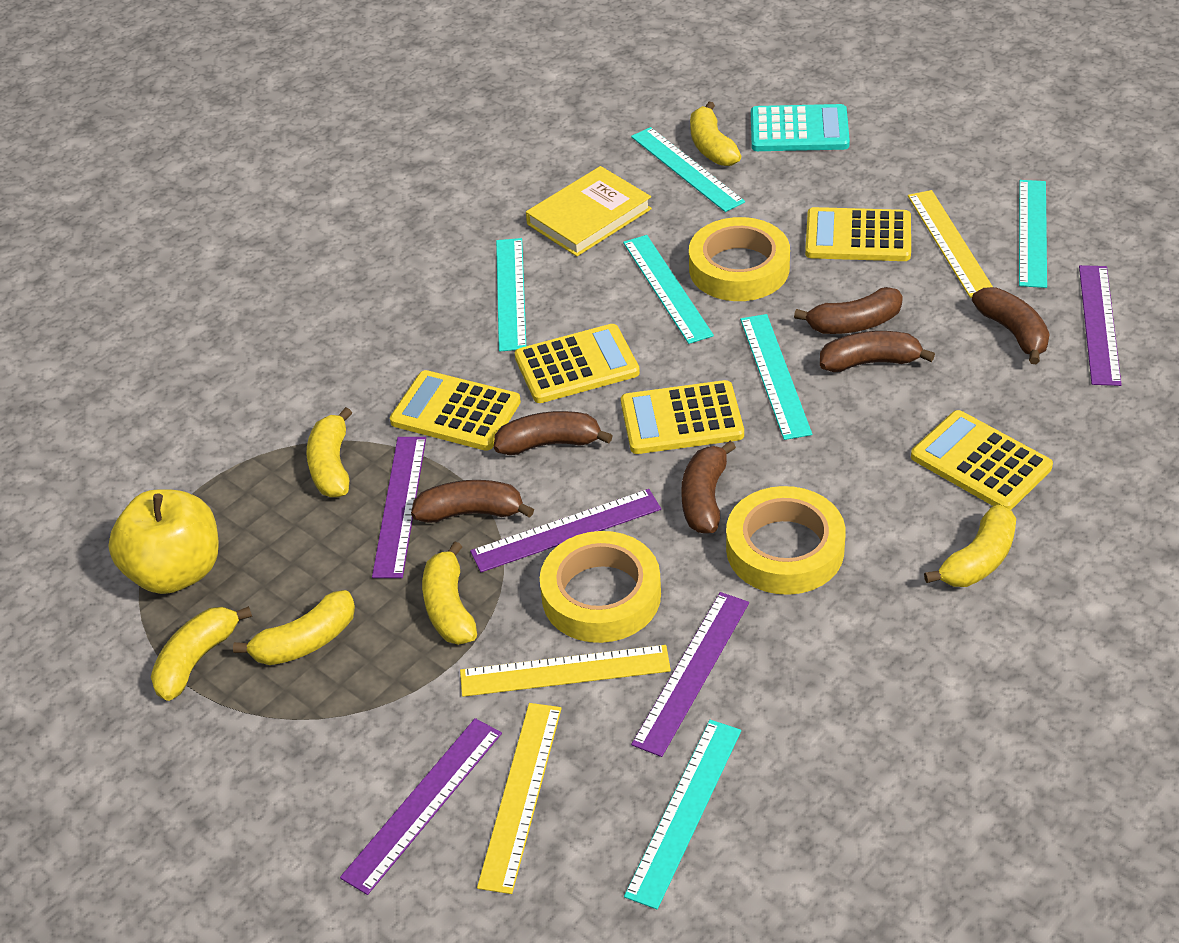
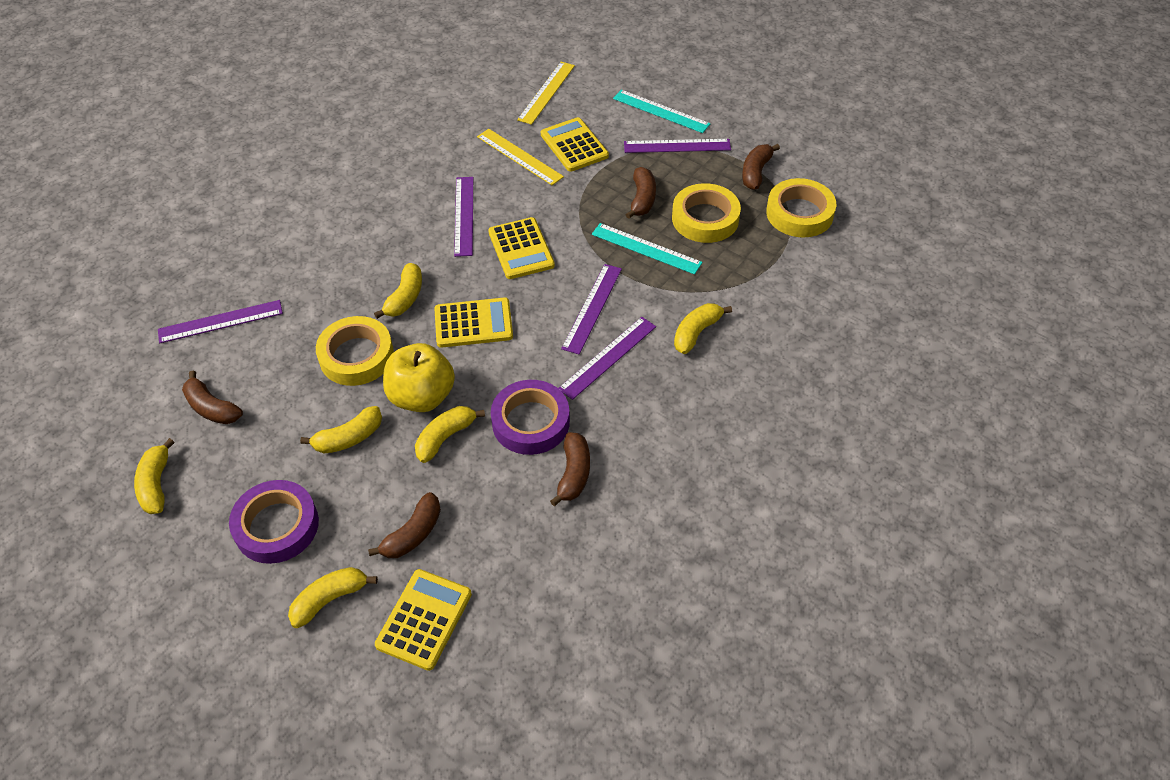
brown banana: [411,480,534,523] [494,411,613,455] [681,441,736,534] [794,287,903,334] [820,331,935,372] [972,287,1050,364] = 6 -> [182,370,243,424] [368,492,441,558] [550,432,590,506] [626,167,656,219] [742,144,780,190] = 5
purple tape: none = 0 -> [229,480,319,564] [491,380,570,455] = 2
turquoise calculator: [751,104,850,151] = 1 -> none = 0
turquoise ruler: [496,238,526,351] [623,235,714,344] [624,720,741,909] [631,127,745,212] [740,314,812,440] [1019,180,1047,288] = 6 -> [592,223,703,274] [613,90,710,133] = 2
yellow book: [526,166,652,256] = 1 -> none = 0
yellow calculator: [390,370,521,451] [514,324,640,403] [621,380,744,454] [805,207,911,261] [911,410,1053,510] = 5 -> [375,569,472,671] [434,297,513,348] [488,217,555,279] [541,117,609,172] = 4
yellow ruler: [460,645,671,697] [477,703,562,894] [908,190,993,298] = 3 -> [477,129,564,185] [517,62,575,125] = 2

